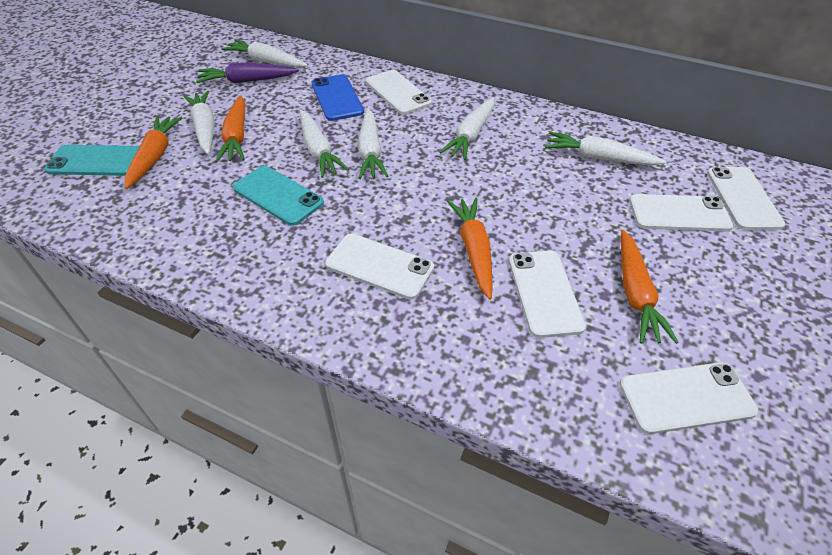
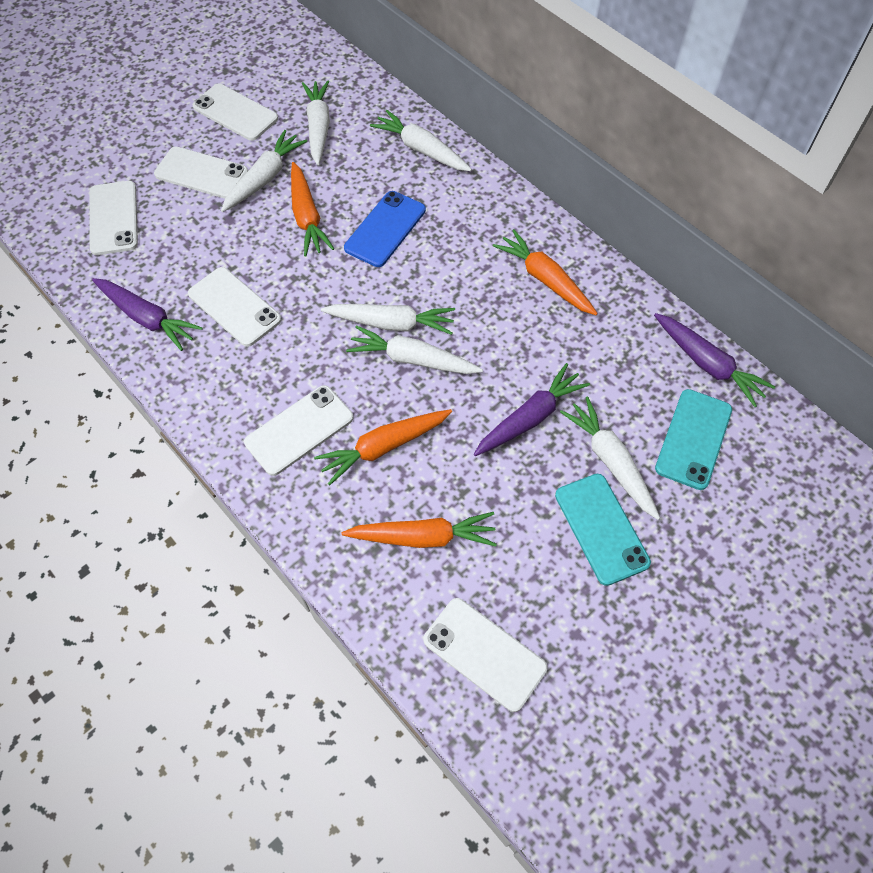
purple carrot: [196,63,299,84] = 1 -> [92,278,203,351] [474,363,590,456] [654,313,775,407] = 3

